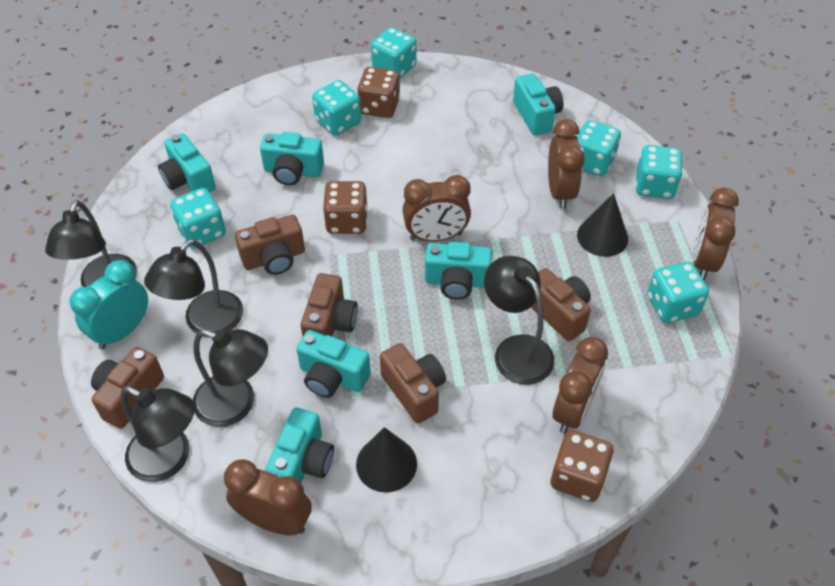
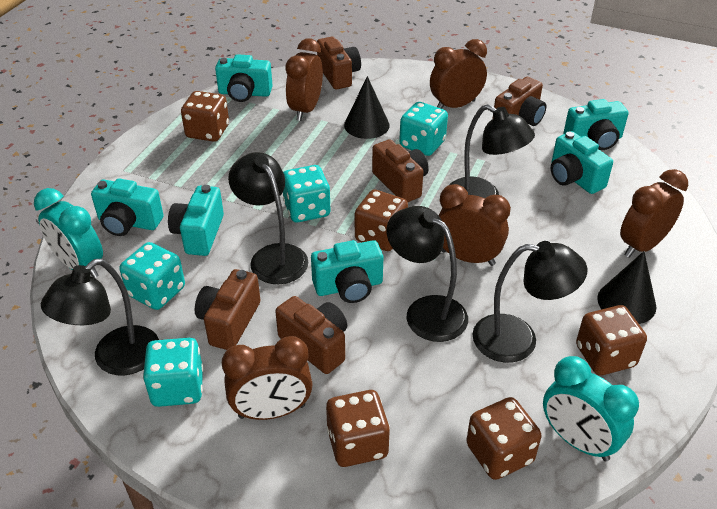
brown dice: [323,181,368,234] [357,67,400,118] [551,430,613,502] = 3 -> [181,91,229,142] [326,390,390,467] [355,190,408,251] [466,397,542,480] [576,305,647,375] = 5
turquoise clock: [69,260,148,349] = 1 -> [34,188,103,278] [543,356,639,461] = 2
turquoise dice: [170,188,226,248] [312,80,361,136] [371,27,417,78] [577,120,621,177] [636,145,683,199] [647,262,709,323] = 6 -> [119,242,185,310] [143,338,203,407] [283,165,331,222] [399,102,448,156] = 4

